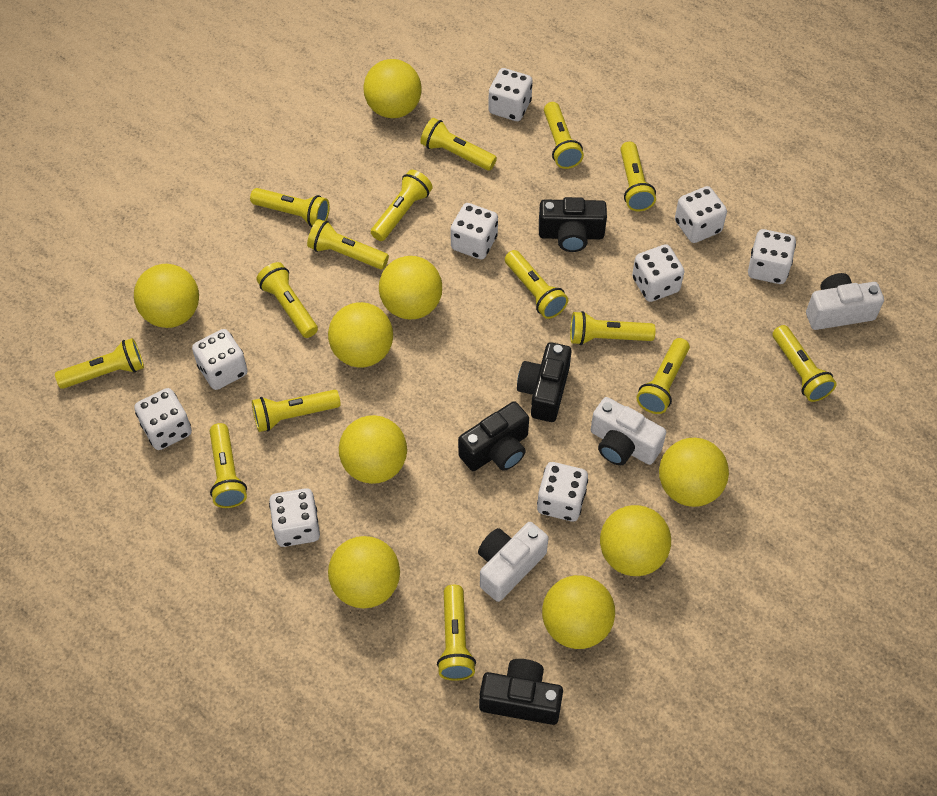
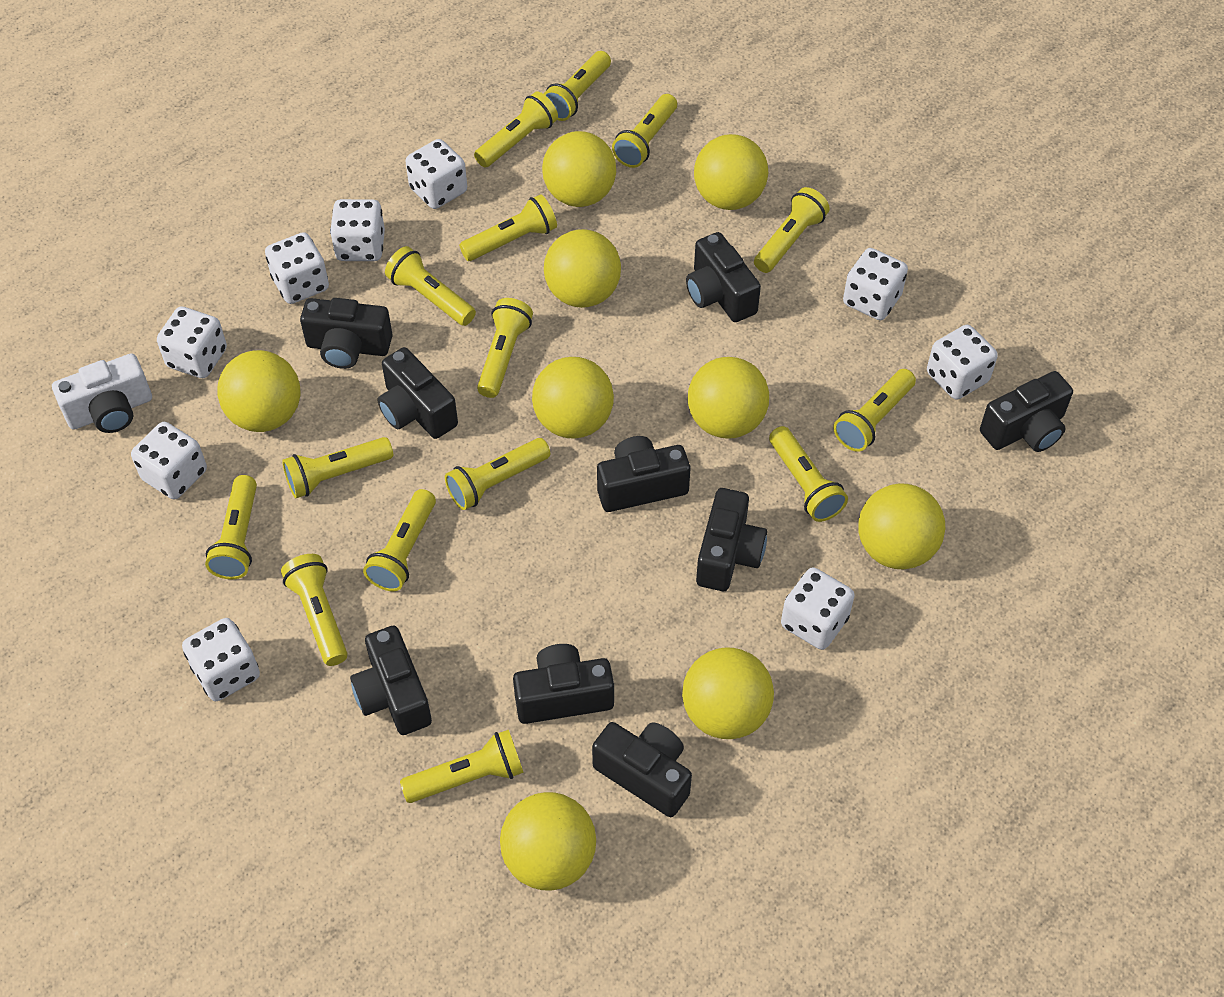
black camera: [458,401,529,471] [479,659,563,725] [517,342,572,422] [539,197,607,252] = 4 -> [300,298,393,369] [350,626,432,735] [377,347,458,439] [513,644,614,724] [592,722,692,817] [597,436,691,512] [686,232,761,322] [696,488,767,591] [980,371,1073,452] = 9
white camera: [478,522,548,602] [591,397,666,465] [806,273,884,330] = 3 -> [52,353,152,433] = 1

